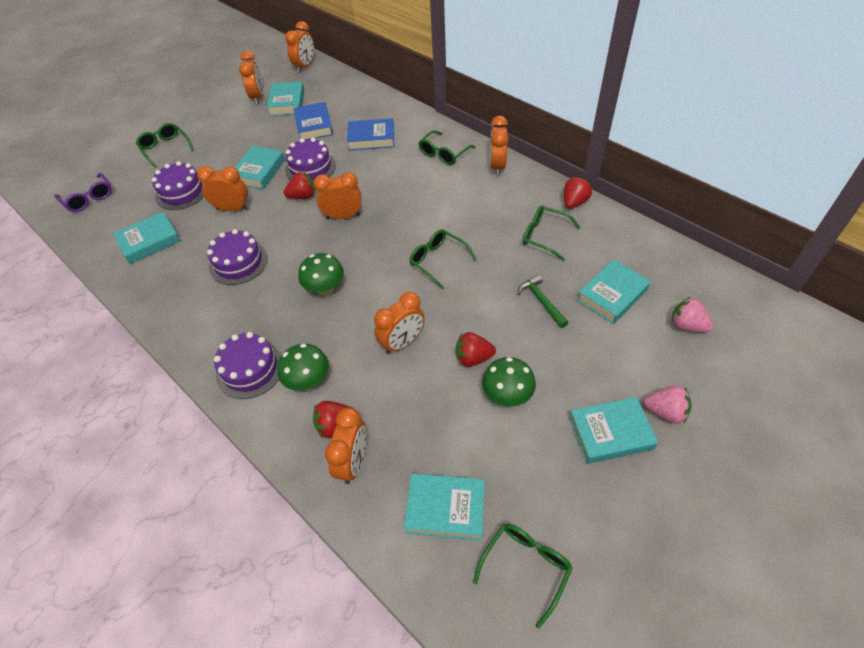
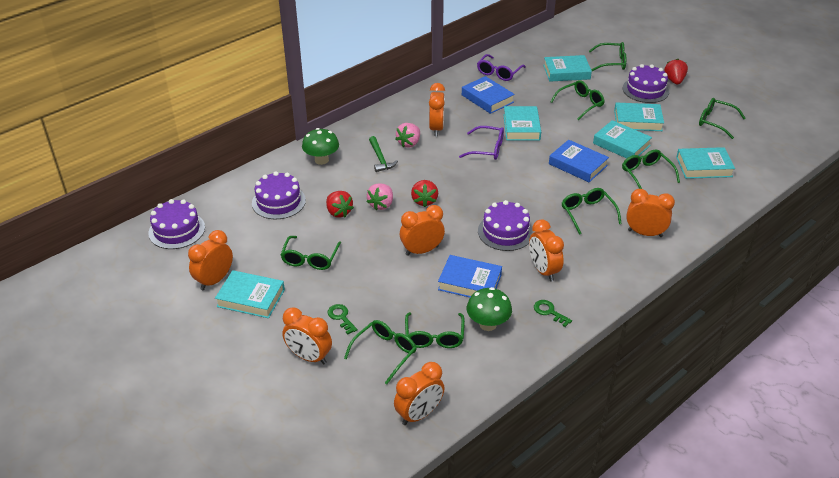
blue book: [293,102,333,140] [347,118,394,151] = 2 -> [438,255,502,297] [462,76,515,114] [549,140,609,182] = 3
green glasses: [136,123,194,168] [409,229,477,289] [418,130,476,165] [473,523,573,629] [523,205,581,261] = 5 -> [281,236,341,270] [344,320,416,385] [405,312,465,348] [550,80,604,120] [561,188,622,235] [589,42,627,71] [622,149,680,189] [699,98,745,139] = 8
green key: none = 0 -> [327,304,357,334] [534,300,572,327] = 2
green mushroom: [277,344,329,391] [298,253,344,296] [482,357,536,407] = 3 -> [302,128,339,165] [467,287,512,331] = 2
purple glasses: [54,173,112,212] = 1 -> [459,126,504,160] [477,54,526,81] = 2
red strawberry: [284,172,315,199] [313,401,352,439] [456,332,496,367] [564,177,592,209] = 4 -> [326,191,354,218] [411,180,438,207] [664,59,688,85] = 3

